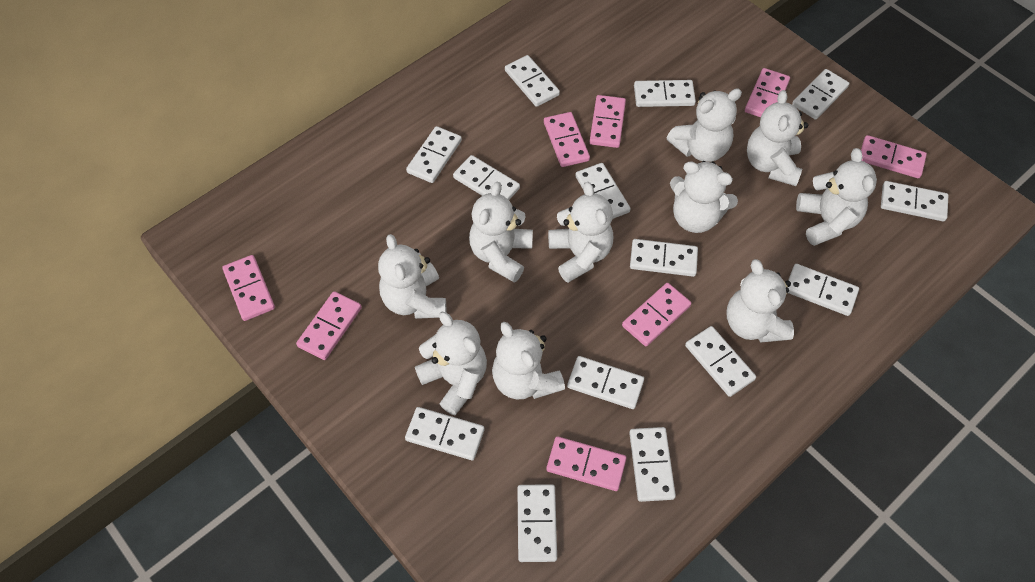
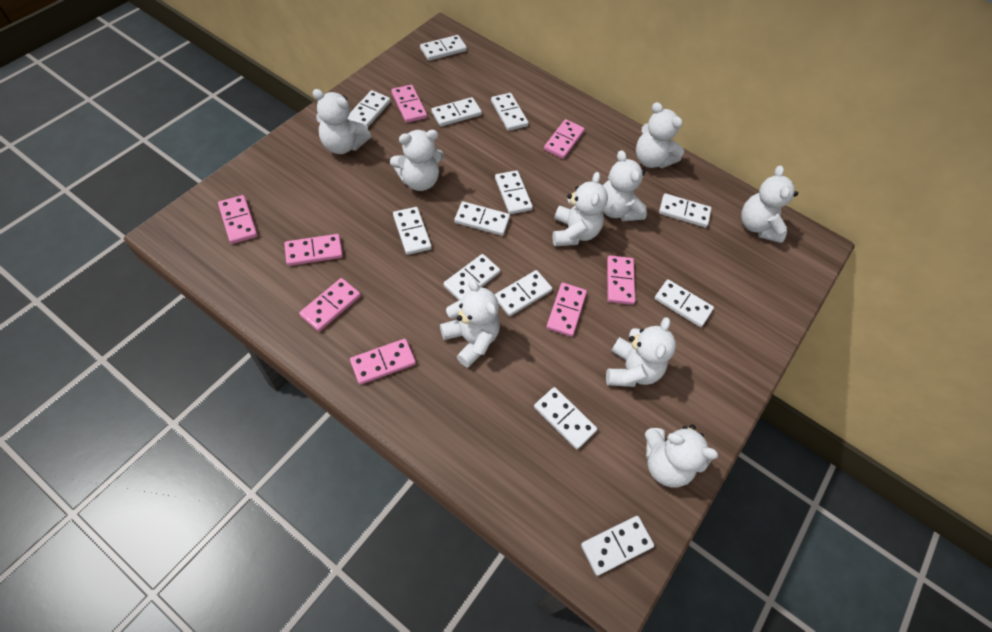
white domino: [405,407,485,460] [406,126,462,183] [453,155,520,200] [505,55,560,107] [517,484,557,562] [567,356,644,409] [575,163,631,219] [629,427,676,502] [630,239,698,277] [634,80,696,107] [685,326,756,397] [788,264,859,316] [792,69,849,120] [881,181,948,221] = 14 -> [347,90,391,127] [393,207,432,255] [420,35,467,61] [431,97,482,127] [443,254,500,300] [455,201,510,236] [491,93,528,131] [495,170,533,214] [495,270,552,316] [534,387,597,449] [581,516,654,576] [654,279,714,327] [659,193,711,228] = 13
white teddy bear: [378,234,446,319] [415,312,487,415] [469,182,533,283] [492,322,565,399] [548,182,613,283] [667,88,742,162] [670,161,738,233] [726,259,794,343] [747,90,808,186] [796,148,877,246] = 10 -> [312,89,371,154] [390,130,444,191] [440,279,500,368] [552,172,608,246] [603,150,647,221] [606,317,676,387] [636,102,684,168] [645,425,718,488] [741,165,798,243] = 9

